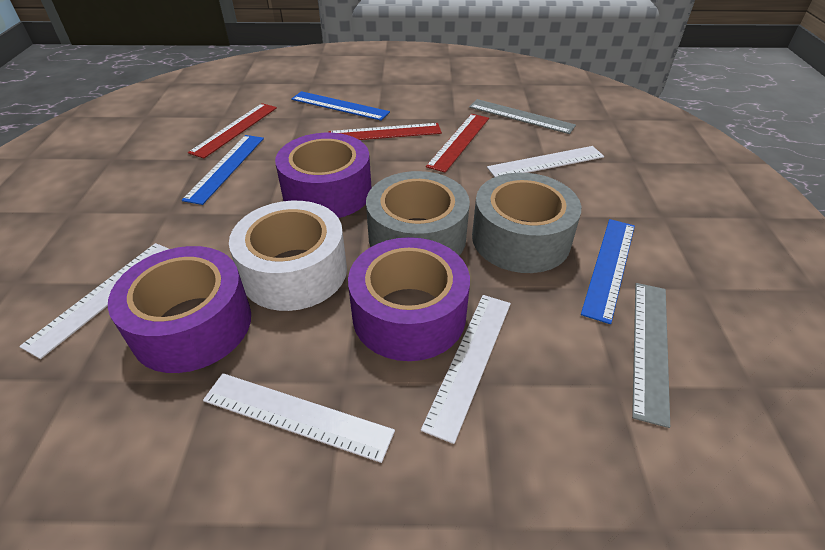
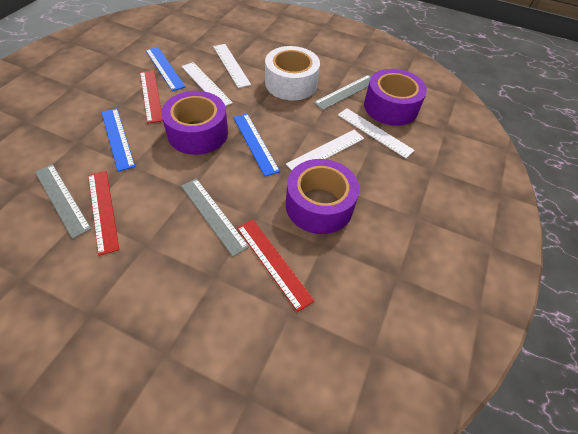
grey ruler: [469,99,576,134] [632,283,670,428] = 2 -> [35,164,91,239] [181,178,249,257] [313,75,371,110] = 3
grey tape: [366,171,470,256] [472,173,581,273] = 2 -> none = 0

